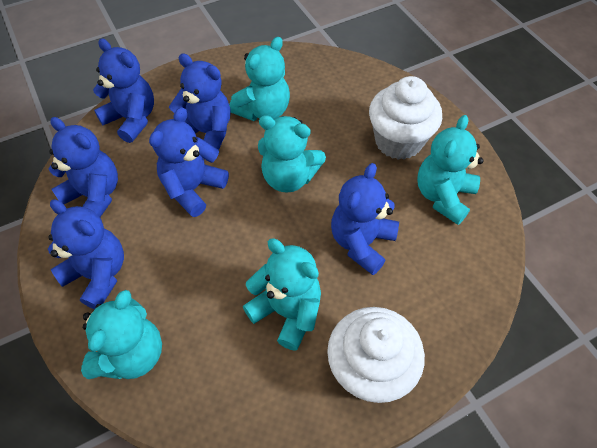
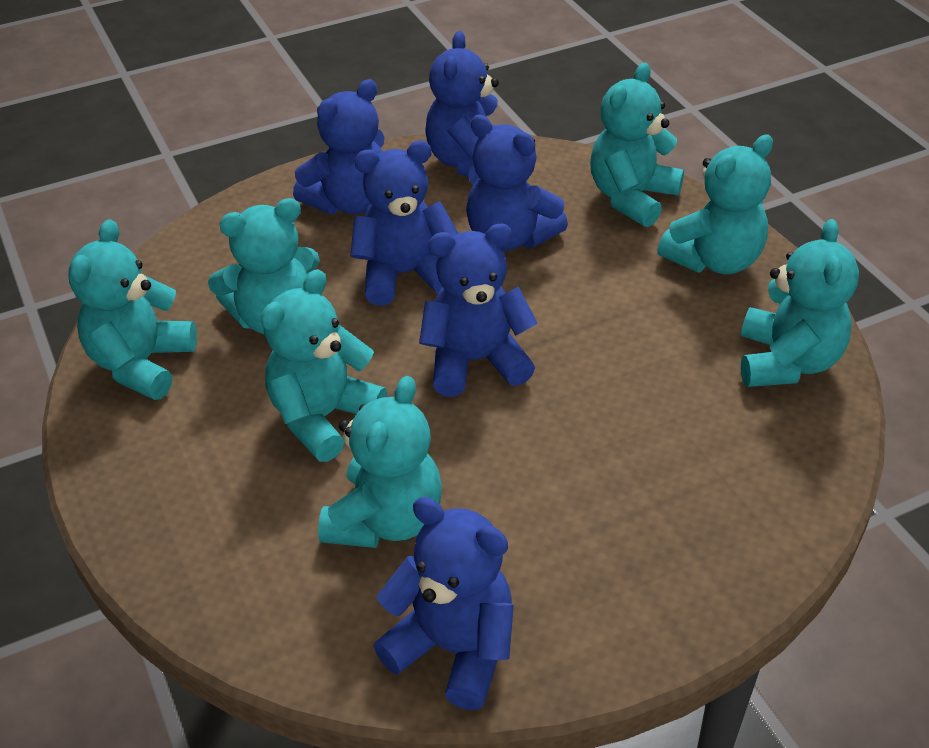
turquoise teddy bear: [81,290,162,379] [229,37,290,121] [243,239,321,351] [258,115,326,193] [417,115,484,225] = 5 -> [68,219,197,400] [208,198,320,334] [261,269,387,462] [318,376,442,548] [590,63,684,227] [657,135,773,274] [741,219,859,387] = 7
white cupcake: [327,307,425,403] [369,76,442,160] = 2 -> none = 0

